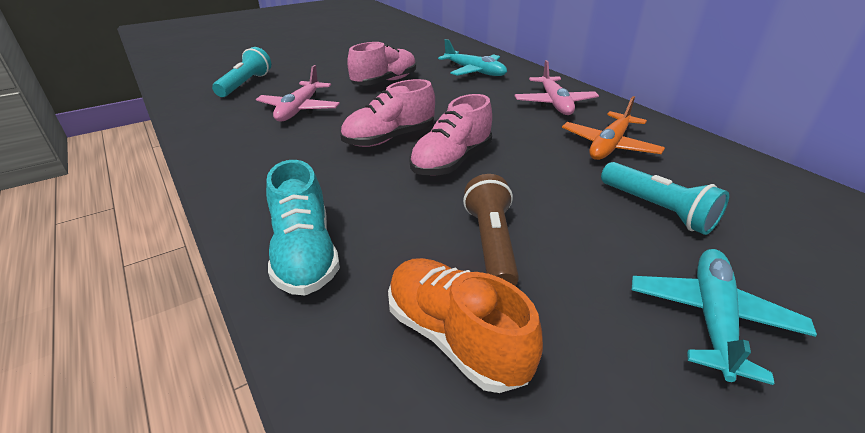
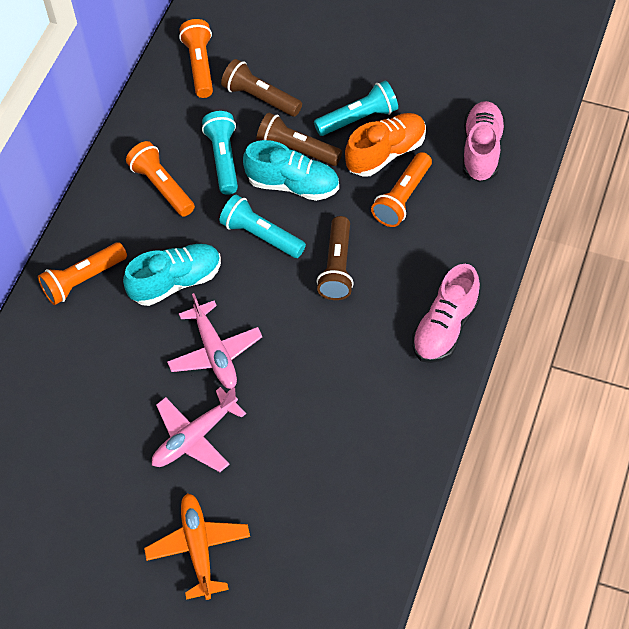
brown flashlight: [463,174,519,286] = 1 -> [221,59,302,117] [256,113,342,166] [317,216,354,300] = 3
orange flashlight: none = 0 -> [38,242,127,305] [126,141,195,217] [179,19,213,98] [371,152,432,227] = 4
pink shoe: [340,79,435,147] [347,42,416,86] [409,94,492,176] = 3 -> [412,264,480,363] [463,101,505,182] = 2
turquoise flashlight: [212,47,271,97] [601,162,729,235] = 2 -> [202,111,238,195] [219,195,306,258] [314,81,398,136] = 3
turquoise plane: [438,39,507,77] [632,249,817,385] = 2 -> none = 0
turquoise shoe: [266,160,340,296] = 1 -> [123,244,221,306] [243,140,339,201] = 2

